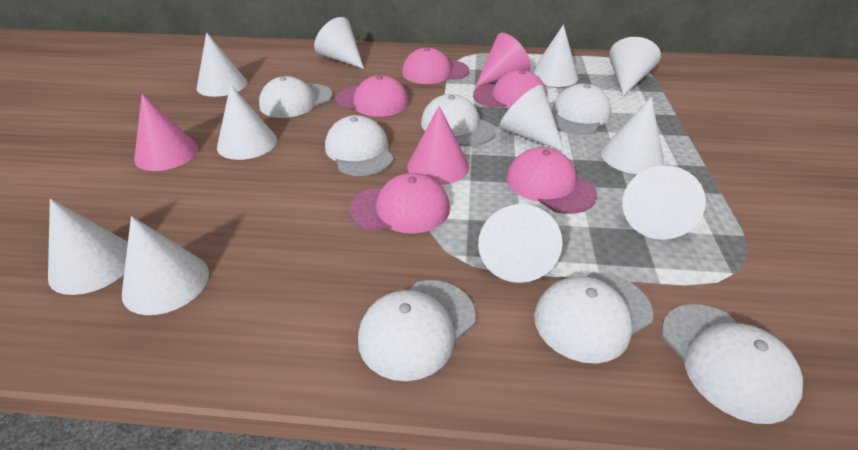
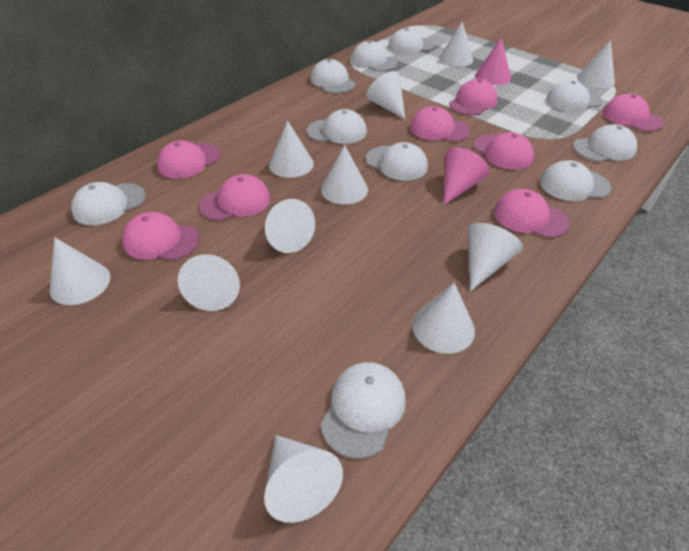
pink cap: [336,75,409,117] [349,173,450,234] [402,47,469,84] [473,70,547,109] [506,147,597,214] = 5 -> [122,212,200,260] [157,140,221,179] [199,174,270,221] [410,106,470,142] [449,79,498,115] [473,132,534,170] [494,189,569,238] [603,94,664,132] = 8
pink cone: [134,94,199,171] [407,106,469,185] [475,33,531,87] = 3 -> [444,148,490,205] [475,38,511,85] = 2
white cap: [259,76,333,118] [325,115,394,176] [358,280,476,381] [421,94,496,146] [534,272,653,363] [552,83,612,135] [662,304,803,424] = 7 -> [71,182,146,225] [307,109,367,144] [310,59,355,93] [321,362,406,458] [351,41,398,71] [366,142,428,181] [388,28,435,54] [540,160,611,201] [546,80,602,112] [573,124,637,162] = 10

